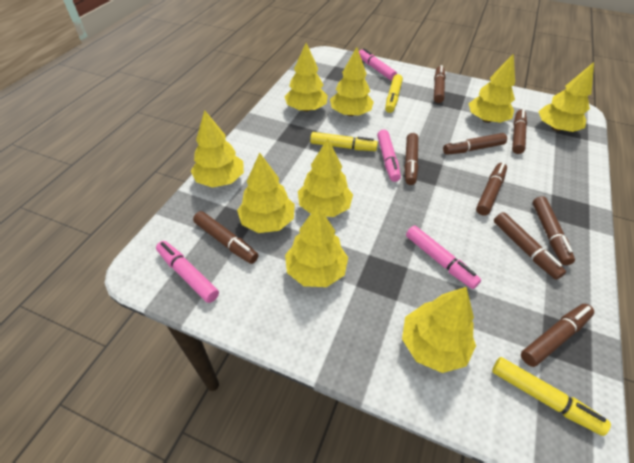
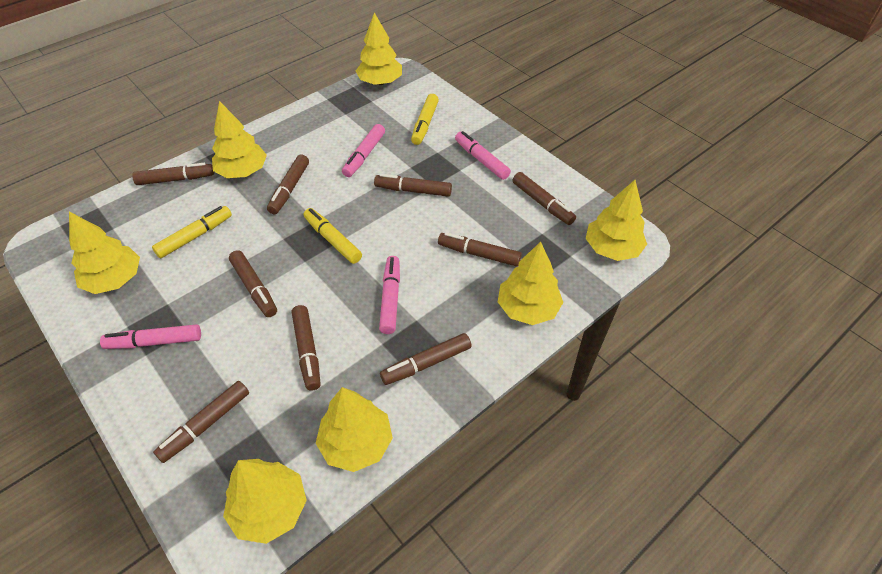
yellow tree: [191,110,244,188] [237,153,295,233] [284,43,328,112] [285,205,348,287] [298,138,353,217] [330,47,374,116] [402,287,476,373] [469,53,515,123] [538,62,594,132] = 9 -> [69,212,140,294] [212,101,267,178] [223,459,307,544] [316,387,393,472] [356,13,402,85] [498,242,563,325] [586,180,647,261] = 7

